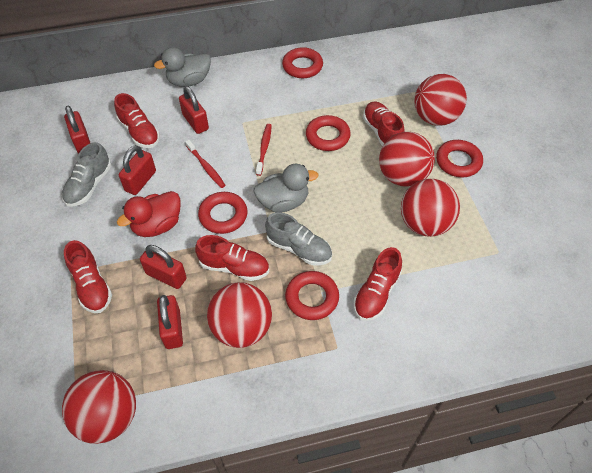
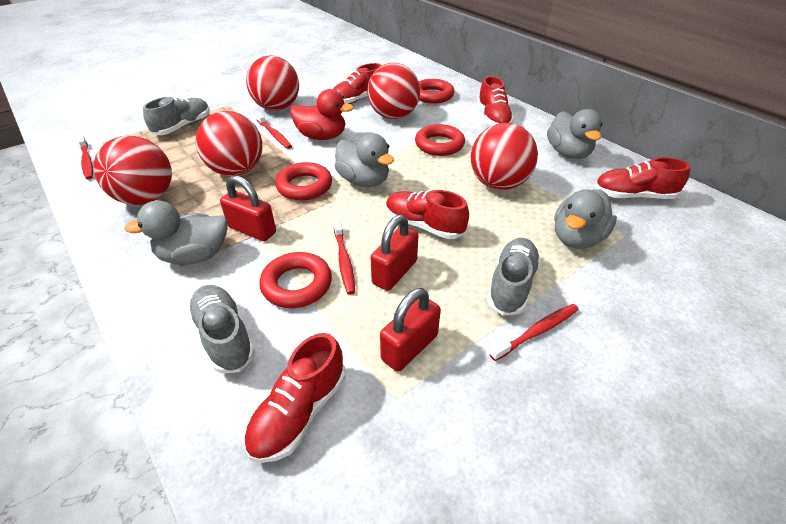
grey duck: [154,47,211,87] [253,164,318,213] = 2 -> [124,200,228,265] [335,133,394,187] [547,109,602,159] [554,189,617,249] = 4
grey shoe: [62,142,111,207] [265,212,332,266] = 2 -> [143,96,210,135] [187,285,255,374] [487,238,541,315] = 3
red padlock: [64,106,90,154] [119,145,156,195] [140,245,187,289] [157,295,183,349] [179,86,209,134] = 5 -> [220,176,276,241] [370,215,418,291] [380,288,441,372] = 3
red ring: [198,192,248,234] [282,47,323,78] [285,271,339,320] [306,115,351,151] [436,140,483,177] = 5 -> [259,252,332,308] [275,162,332,200] [415,124,465,156] [419,79,454,103] = 4
red toothbrush: [185,140,226,188] [256,124,272,176] = 2 -> [78,136,93,180] [255,113,292,149] [333,220,355,295] [490,304,579,361] = 4

